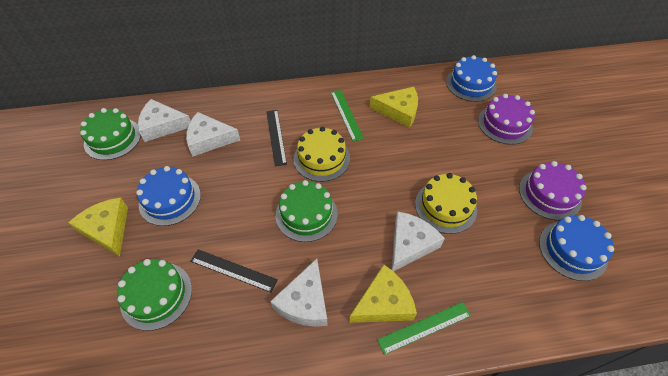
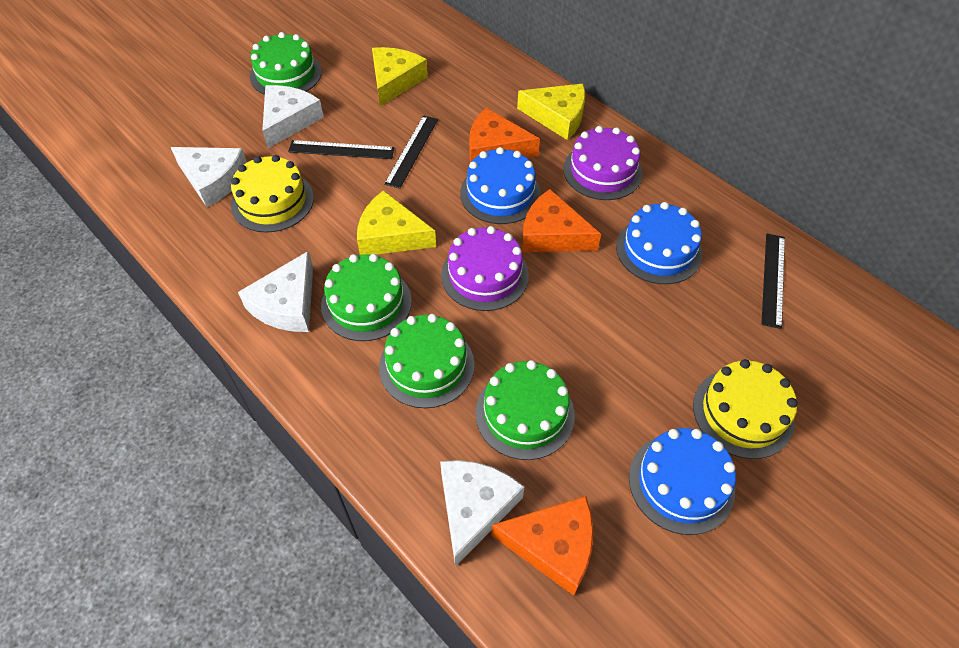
black ruler: [191,249,278,293] [266,110,287,166] = 2 -> [288,140,394,159] [384,115,438,189] [761,234,785,329] = 3
green cake: [80,108,141,160] [117,259,192,331] [276,180,338,242] = 3 -> [250,32,322,95] [321,254,412,341] [379,314,475,408] [475,360,575,460] = 4
green ruler: [331,90,364,141] [377,302,471,355] = 2 -> none = 0
orange cheese: none = 0 -> [469,108,540,163] [491,496,594,596] [522,189,601,252] = 3

